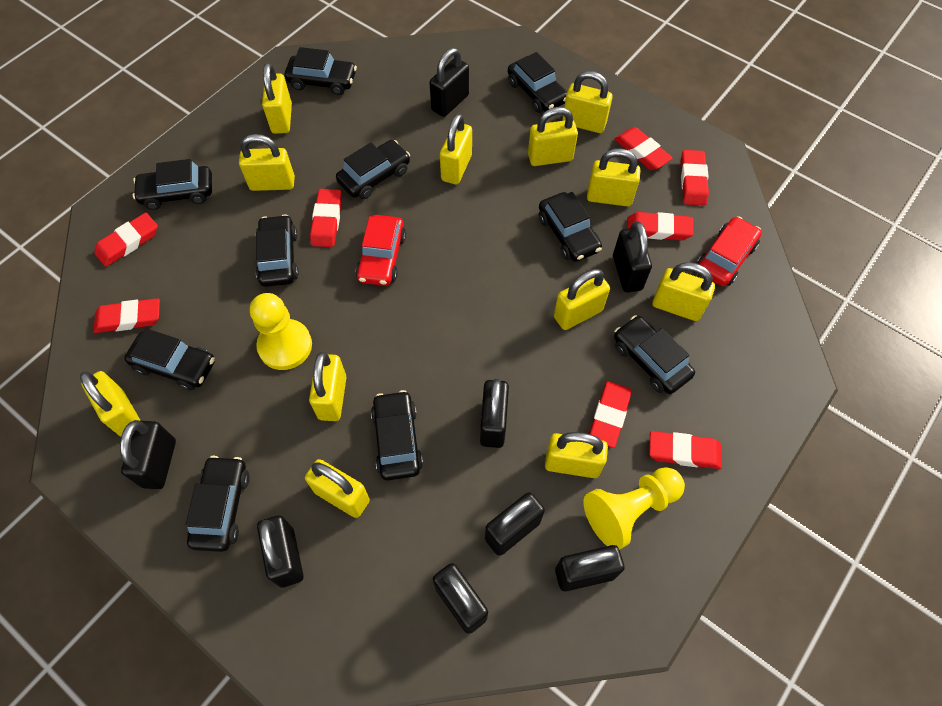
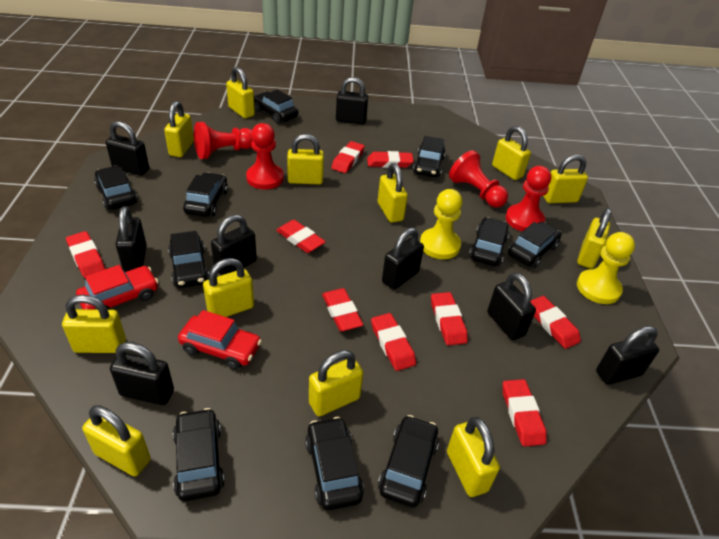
red eraser: [94,213,158,267] [94,298,160,333] [310,189,342,247] [589,381,632,448] [615,127,673,170] [627,212,694,241] [649,431,722,469] [681,150,709,206] = 8 -> [66,231,105,278] [276,220,326,253] [322,288,363,331] [331,141,365,173] [367,151,414,168] [371,313,416,371] [431,292,468,345] [503,379,546,447] [531,296,581,349] = 9
red pawn: none = 0 -> [194,122,253,159] [246,123,284,189] [449,150,508,208] [506,166,551,232] = 4

